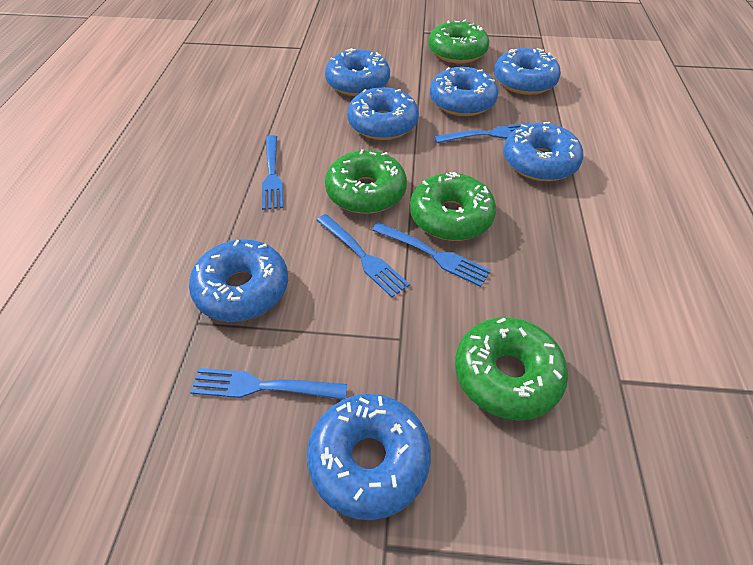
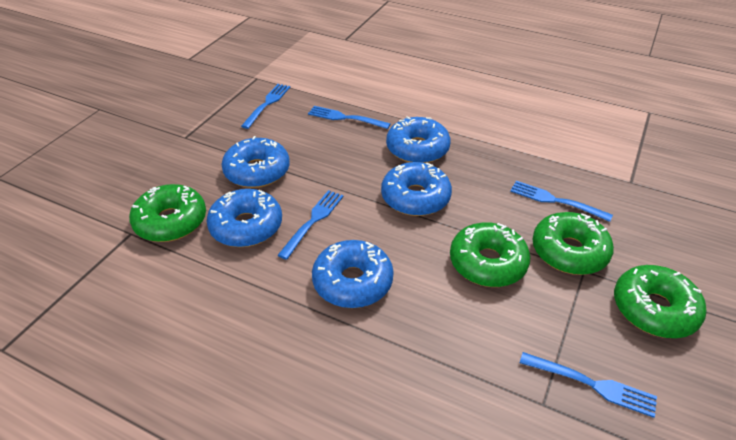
blue donut: [189,239,288,322] [307,394,431,520] [325,48,390,96] [347,87,419,140] [430,67,499,116] [494,48,561,95] [503,122,583,181] = 7 -> [207,189,282,247] [221,136,290,188] [312,240,394,308] [381,162,452,216] [386,116,451,163] = 5

